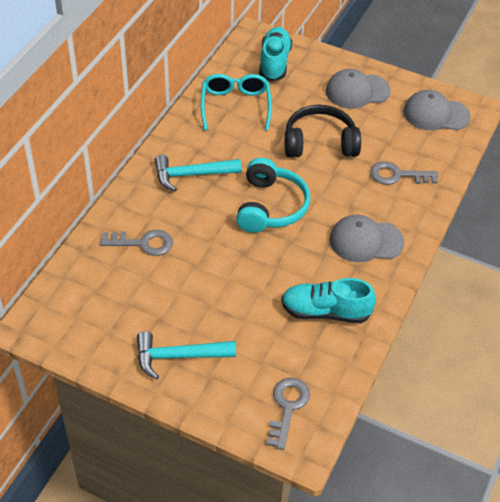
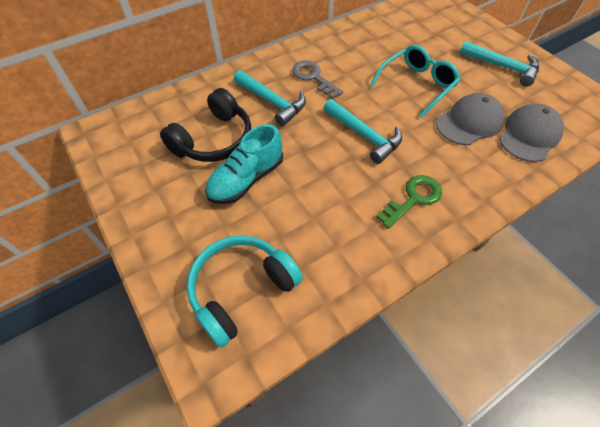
green key: none = 0 -> [376,175,442,229] = 1
grey cap: [326,69,391,108] [329,215,404,262] [403,90,471,130] = 3 -> [436,93,505,145] [499,104,564,162] = 2
grey key: [100,230,173,256] [267,378,310,450] [370,161,438,185] = 3 -> [292,61,344,99] = 1
turquoise hammer: [137,331,236,380] [155,155,241,192] = 2 -> [234,70,306,126] [323,99,402,164] [460,41,539,86] = 3
turquoise shoe: [259,27,292,82] [281,278,376,323] = 2 -> [205,124,283,204] = 1

